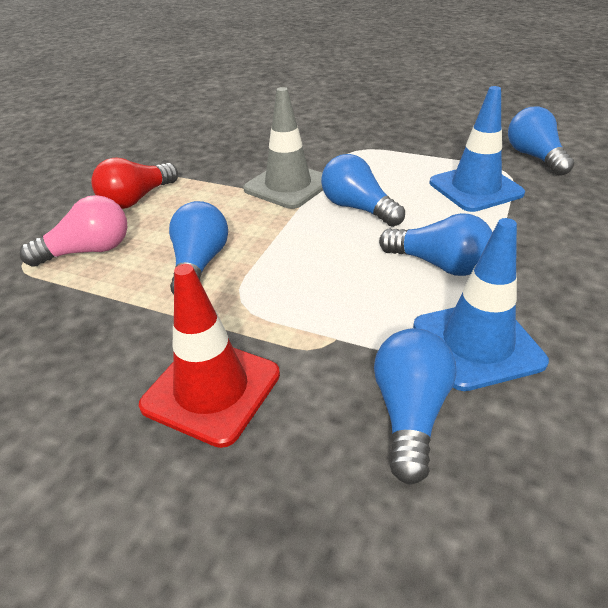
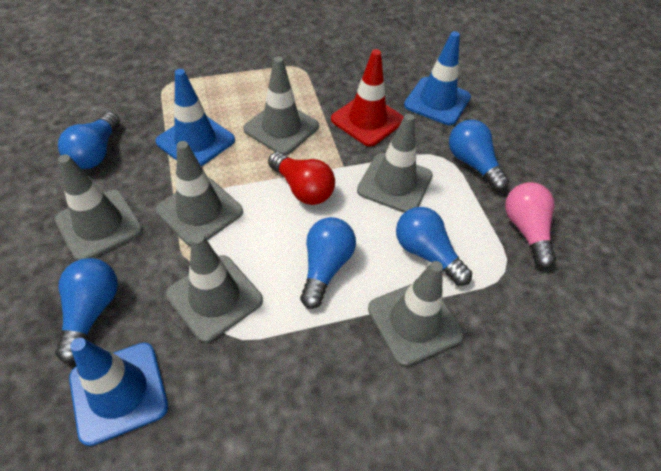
blue traffic cone: [413,218,549,391] [430,86,525,212] = 2 -> [69,338,168,446] [155,69,235,166] [404,31,471,125] = 3
grey traffic cone: [243,87,323,209] = 1 -> [55,154,143,261] [156,141,243,246] [166,233,263,343] [243,56,319,155] [357,114,433,213] [368,261,464,366] = 6

